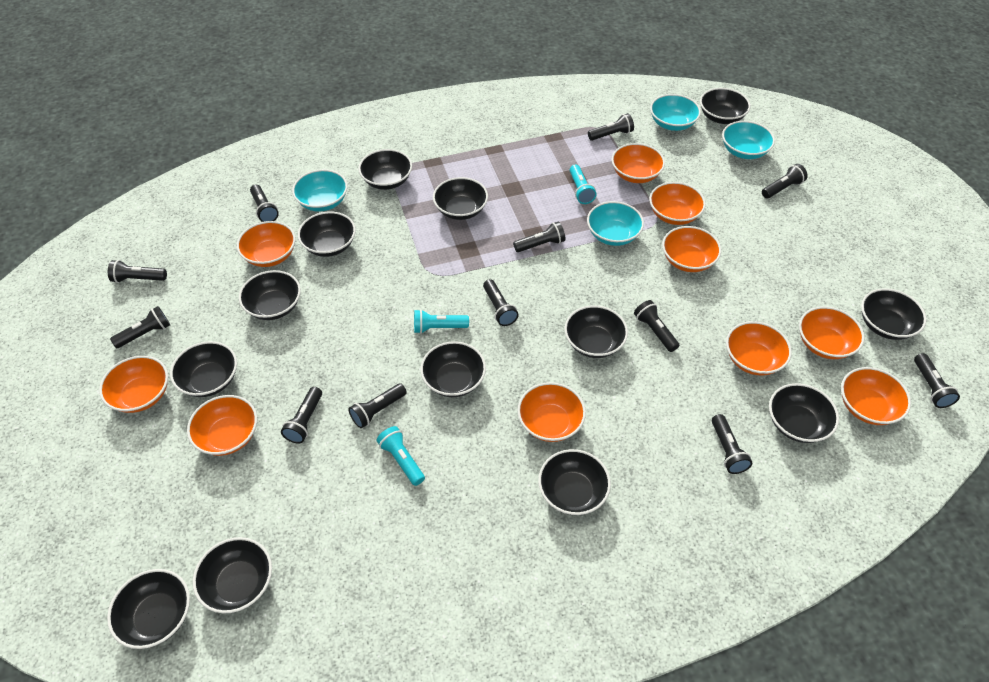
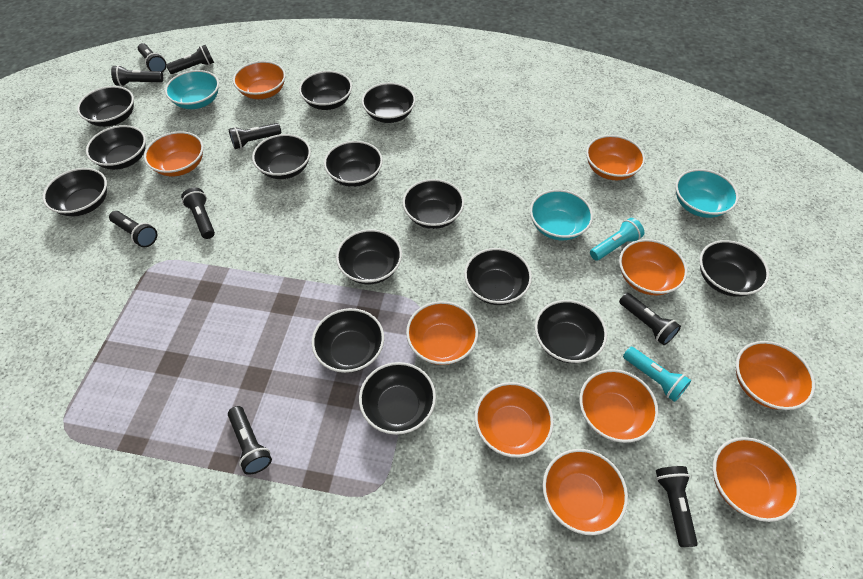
black bowl: [107,569,190,649] [170,341,237,397] [193,537,272,614] [239,270,301,320] [298,211,356,257] [358,149,412,190] [420,341,486,397] [433,177,488,220] [538,449,611,515] [564,305,628,358] [700,88,750,124] [769,383,839,443] [861,289,926,340] = 13 -> [43,168,107,216] [77,86,134,127] [86,125,146,170] [252,134,311,179] [299,71,352,110] [312,308,384,373] [324,141,383,187] [336,229,402,284] [359,362,436,435] [362,83,416,123] [403,179,464,229] [464,248,532,305] [535,300,607,363] [699,240,769,297] = 14
black flashlight: [108,260,167,283] [110,306,170,348] [250,185,279,222] [281,387,322,444] [348,383,407,428] [483,279,519,326] [513,221,565,252] [588,113,634,141] [634,300,679,352] [712,414,752,474] [762,164,808,199] [914,353,960,408] = 12 -> [109,211,157,247] [111,65,164,86] [138,43,166,72] [166,45,214,74] [181,188,215,239] [228,406,272,475] [229,123,281,149] [619,293,681,345] [656,466,698,547] = 9
turquoise bowl: [292,169,348,212] [587,201,644,246] [650,94,701,131] [722,121,775,159] = 4 -> [165,70,219,109] [530,190,593,240] [676,169,739,218] = 3
turquoise flashlight: [376,426,425,486] [414,309,469,334] [570,164,597,204] = 3 -> [590,218,644,260] [623,347,691,402] = 2

